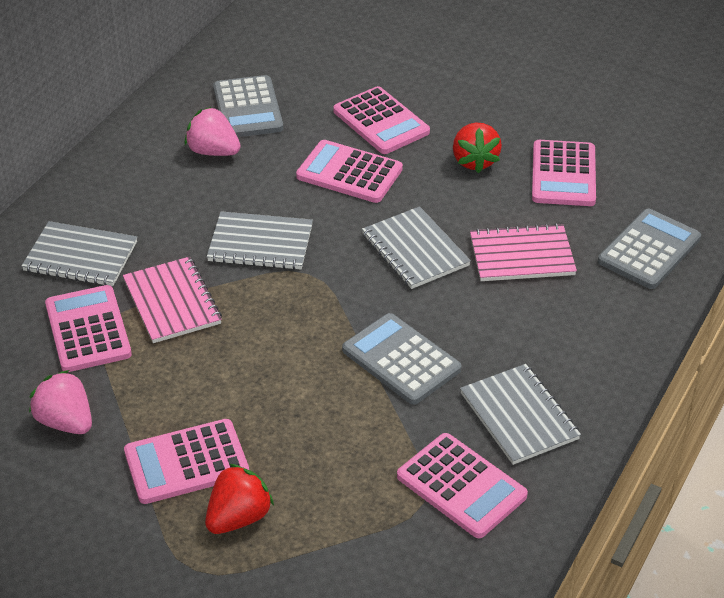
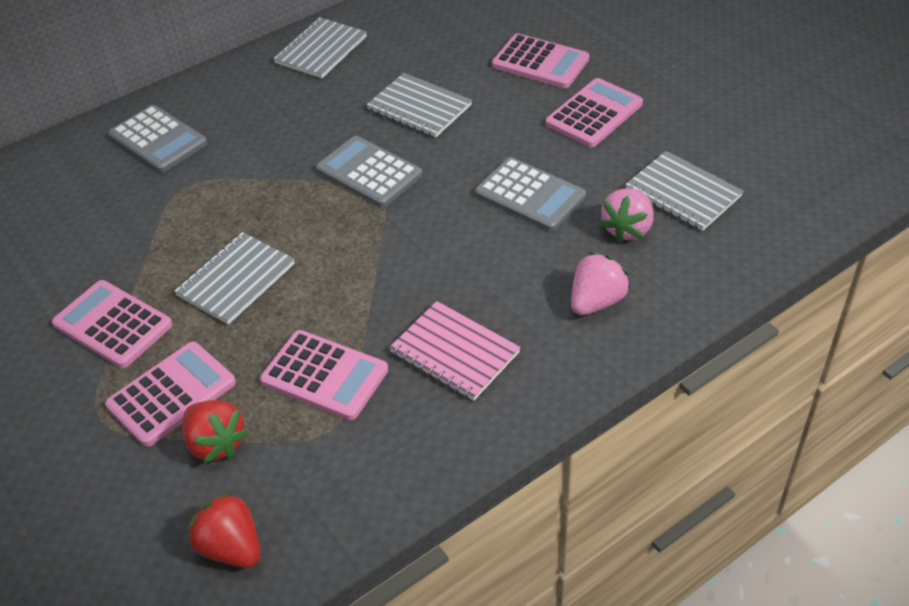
pink calculator: [45,285,132,372] [124,419,249,504] [296,140,403,203] [333,86,430,154] [397,433,528,538] [532,140,596,206] = 6 -> [52,280,173,368] [105,342,236,447] [260,330,388,420] [492,33,589,88] [546,78,643,147] = 5
pink notebook: [123,257,222,343] [470,223,577,281] = 2 -> [389,301,521,401] = 1

